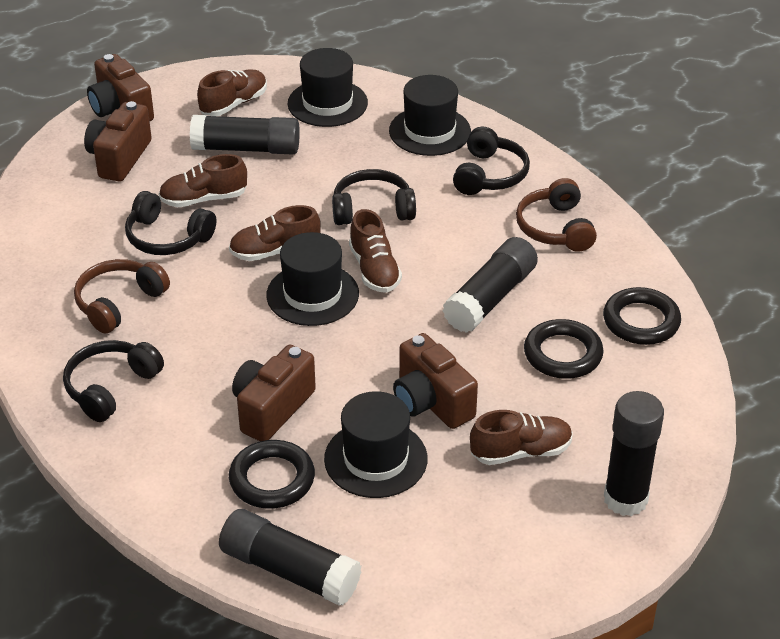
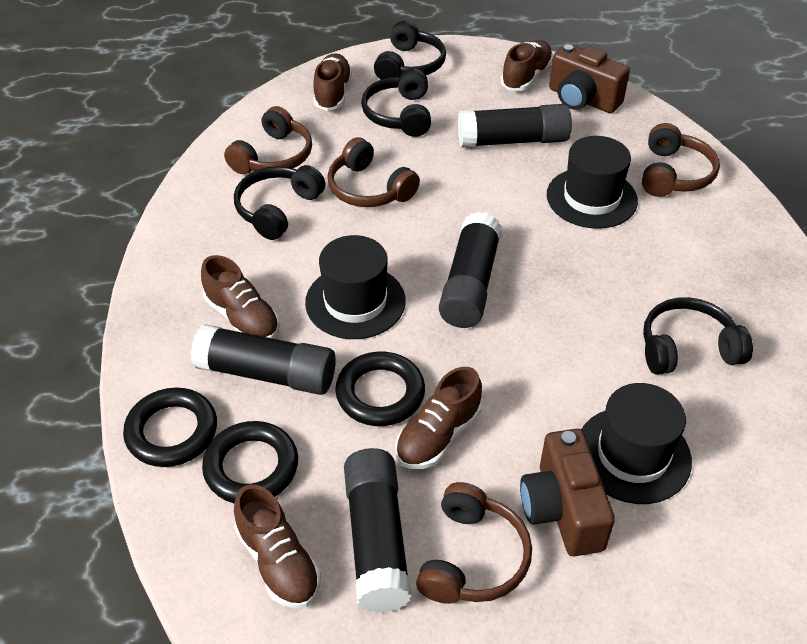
black hat: [266,232,359,326] [288,48,368,127] [324,391,428,498] [389,75,471,156] = 4 -> [305,235,406,339] [547,136,638,229] [581,383,692,504] = 3
brown camera: [84,101,152,181] [87,54,154,121] [232,345,316,441] [393,333,478,429] = 4 -> [520,429,615,556] [549,44,630,113] = 2
brown headphones: [74,259,170,334] [516,178,597,252] = 2 -> [224,106,312,174] [328,137,420,207] [416,482,532,604] [642,123,720,197] = 4

